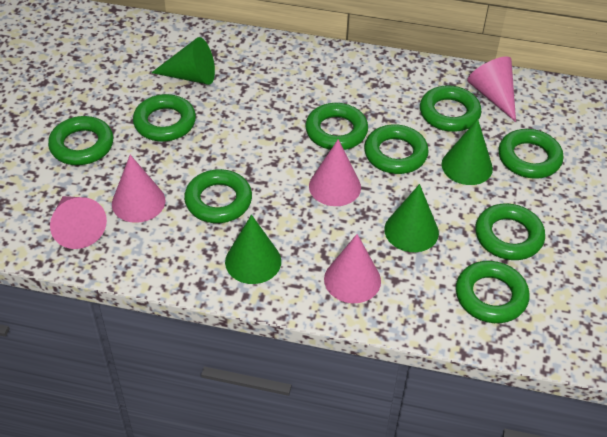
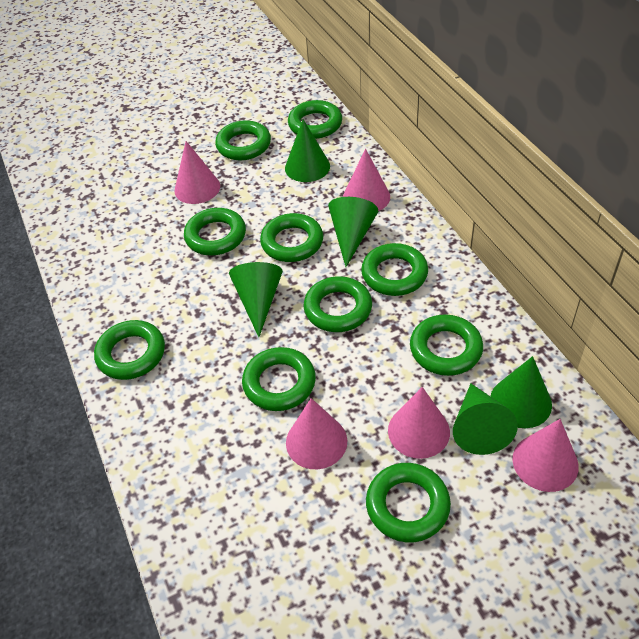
green cone: [151,37,215,85] [225,215,281,284] [384,184,439,252] [442,119,493,185] = 4 -> [229,262,283,337] [285,119,330,182] [328,197,378,267] [453,383,518,455] [490,356,552,428] = 5
green ring: [48,116,113,165] [133,94,196,141] [184,169,252,223] [305,103,368,150] [364,124,429,174] [420,85,481,132] [456,261,529,323] [475,203,545,260] [499,129,563,179] = 9 -> [94,320,165,380] [184,208,246,255] [215,120,271,160] [242,347,316,411] [260,213,323,262] [288,100,342,139] [304,276,372,332] [361,243,428,296] [366,463,451,543] [410,314,483,376] = 10

